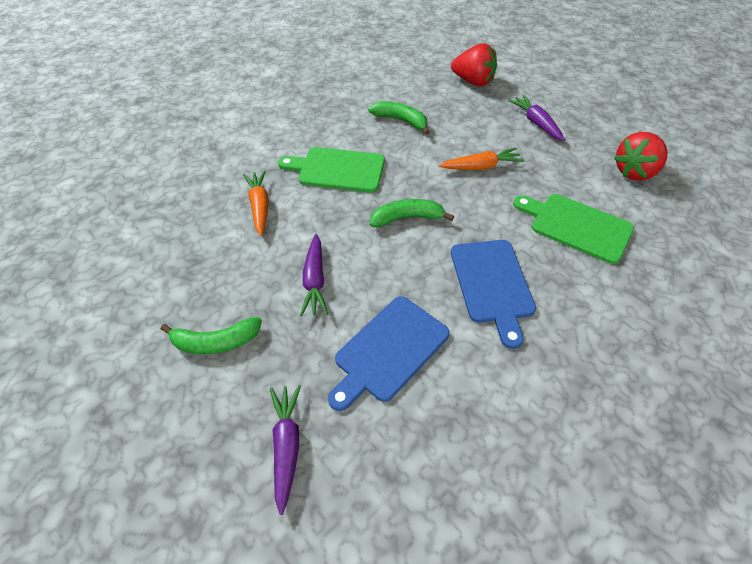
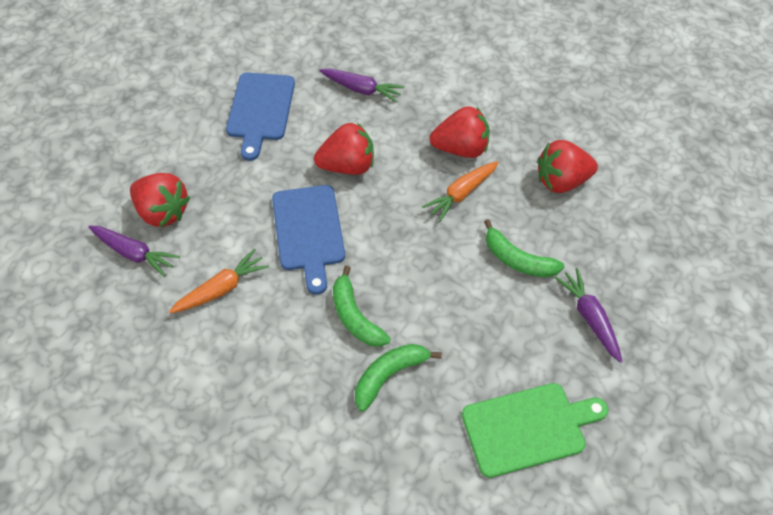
green cutting board: [278,147,385,193] [513,194,634,264] = 2 -> [462,383,608,478] = 1
red strawberry: [451,43,497,86] [614,132,668,181] = 2 -> [130,173,190,227] [314,123,374,175] [430,106,490,158] [538,140,598,193] = 4

